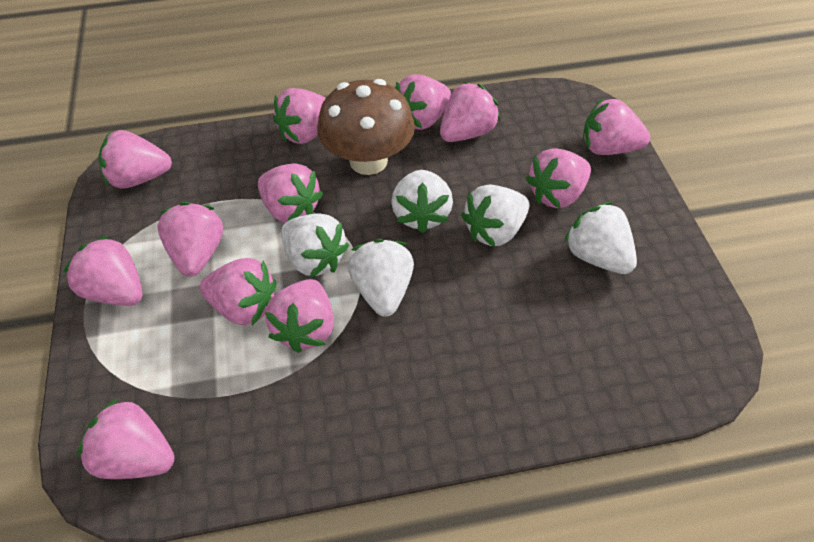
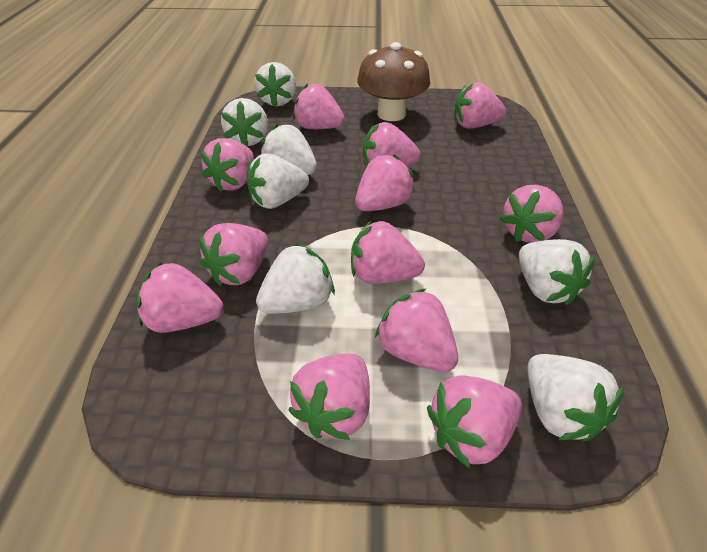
white strawberry: [281,213,349,277] [348,239,414,317] [391,170,453,233] [461,185,530,247] [564,202,637,274] = 5 -> [221,98,268,146] [247,154,309,209] [255,62,296,107] [256,243,335,314] [261,124,317,175] [519,239,595,305] [527,354,624,441] = 7

